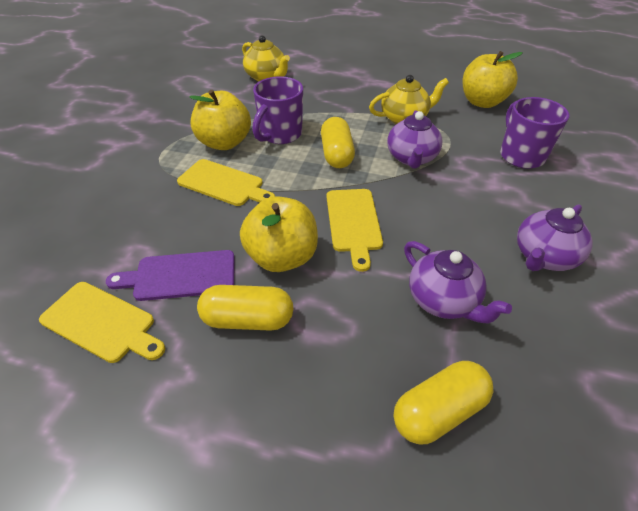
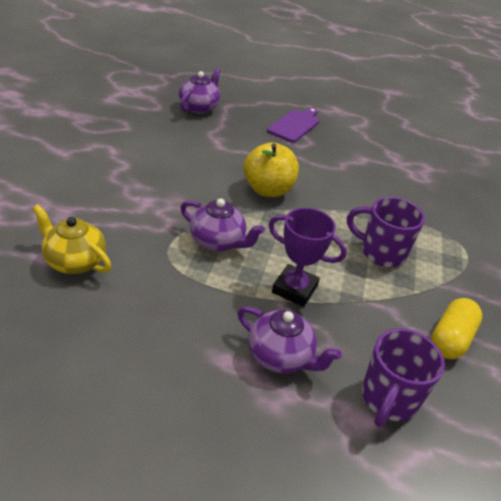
purple trophy: none = 0 -> [269,208,347,307] = 1
yellow apple: [189,90,251,150] [240,196,318,272] [463,51,523,108] = 3 -> [243,142,299,197] = 1
yellow capsule: [197,285,293,331] [321,117,355,168] [393,361,493,444] = 3 -> [431,298,482,359] = 1
yellow cutting board: [39,282,165,363] [177,159,275,206] [326,189,383,272] = 3 -> none = 0
yellow teapot: [242,35,290,81] [369,75,449,124] = 2 -> [33,205,111,274] = 1

